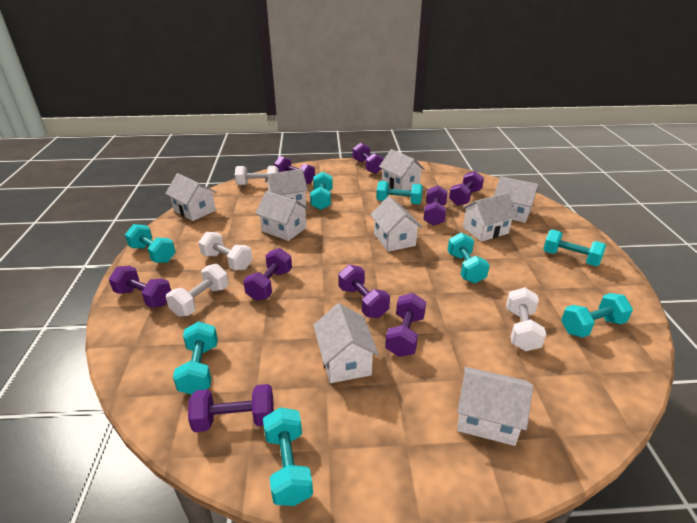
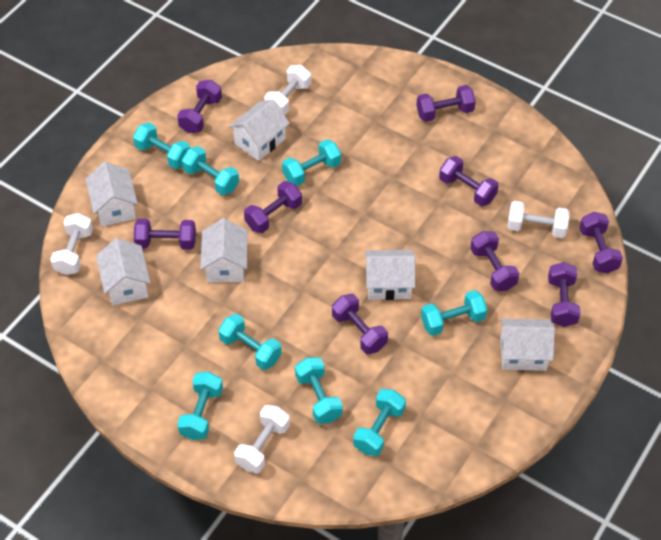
white house: [165,173,216,221] [255,191,309,241] [265,169,308,206] [313,303,379,383] [370,196,422,252] [379,149,425,191] [457,367,533,446] [462,193,517,242] [494,176,539,223] = 9 -> [85,162,138,226] [96,238,150,305] [200,218,248,282] [229,99,290,161] [365,250,415,300] [500,318,555,371] = 6

